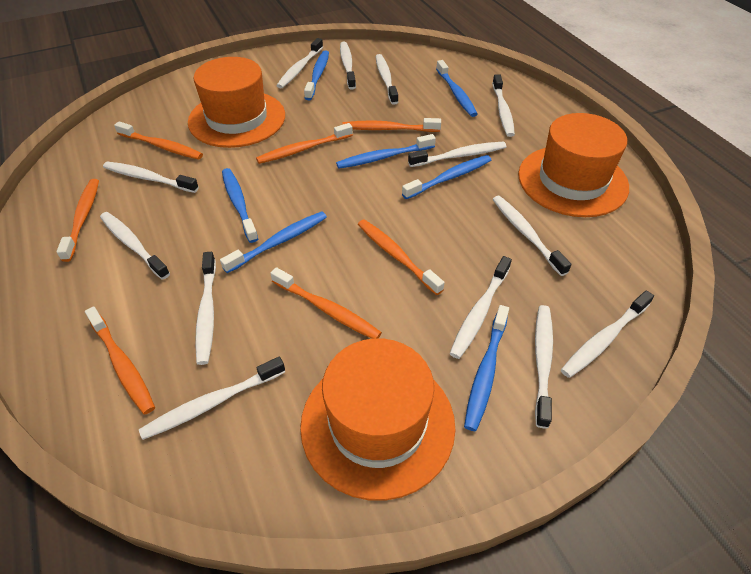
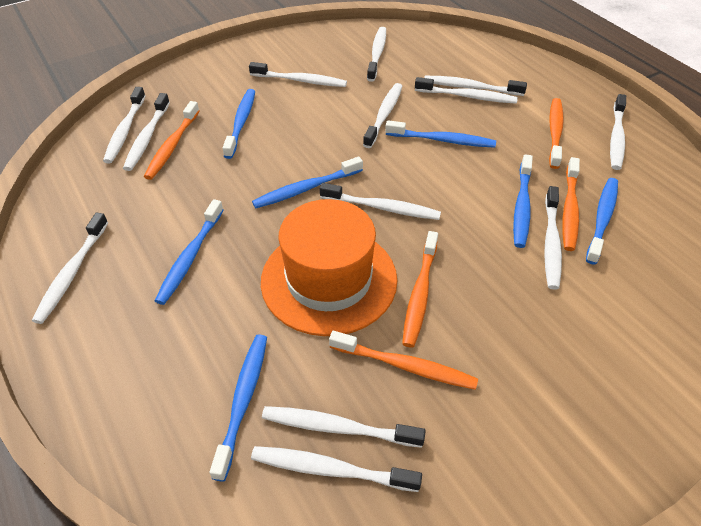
orange hat: [188,57,285,148] [300,338,456,501] [518,113,629,217] = 3 -> [261,199,397,336] = 1
orange toothbrush: [56,179,99,262] [85,306,155,414] [114,121,203,160] [256,123,353,164] [270,267,382,339] [342,118,441,132] [358,219,445,295] = 7 -> [144,101,199,180] [329,331,478,390] [402,231,438,347] [549,98,564,169] [562,157,580,251] = 5

